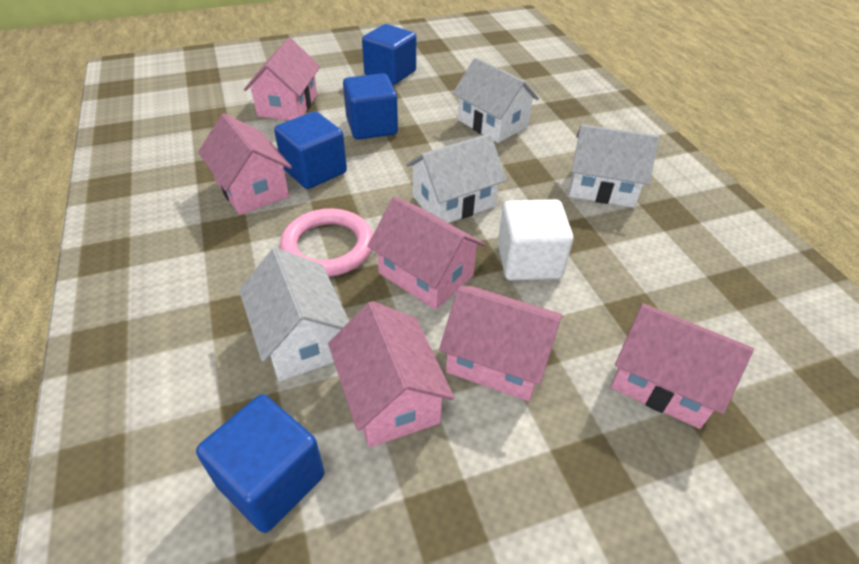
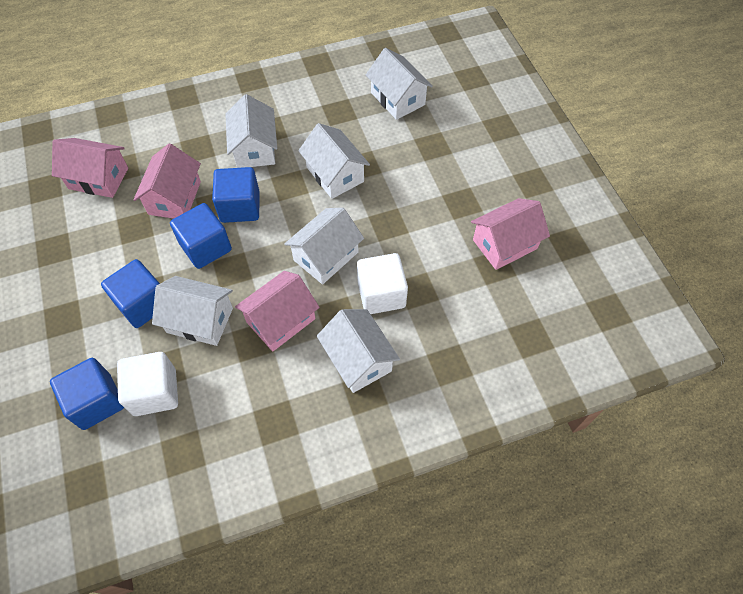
pink house: [198,113,292,215] [244,38,320,120] [328,301,454,447] [368,197,485,310] [439,286,563,401] [611,303,754,429] = 6 -> [52,138,128,198] [133,144,201,219] [235,271,320,351] [471,198,550,270] = 4
pink ring: [280,208,373,277] = 1 -> none = 0
white cube: [498,199,573,281] = 1 -> [117,352,178,416] [357,253,408,314] = 2
white house: [239,248,349,381] [406,134,506,223] [453,58,539,143] [569,124,659,208] = 4 -> [152,276,233,346] [225,94,277,168] [284,208,364,284] [298,123,370,199] [317,309,400,393] [366,48,433,120] = 6

